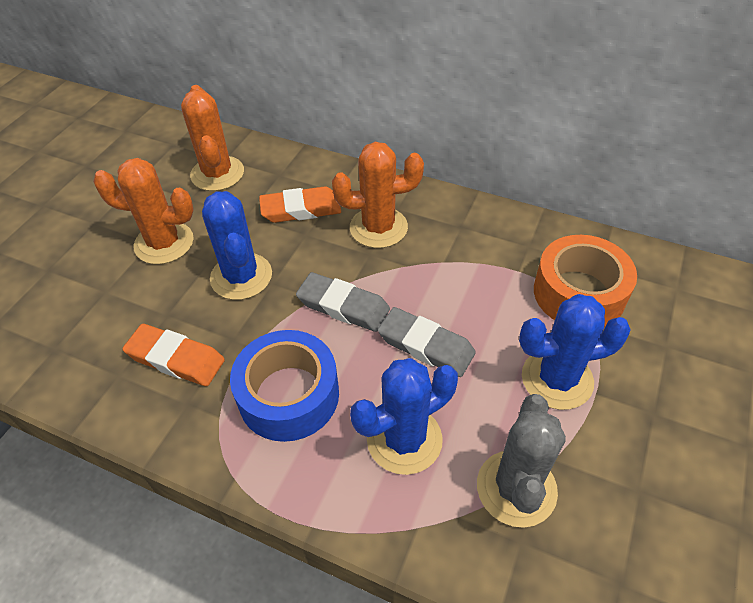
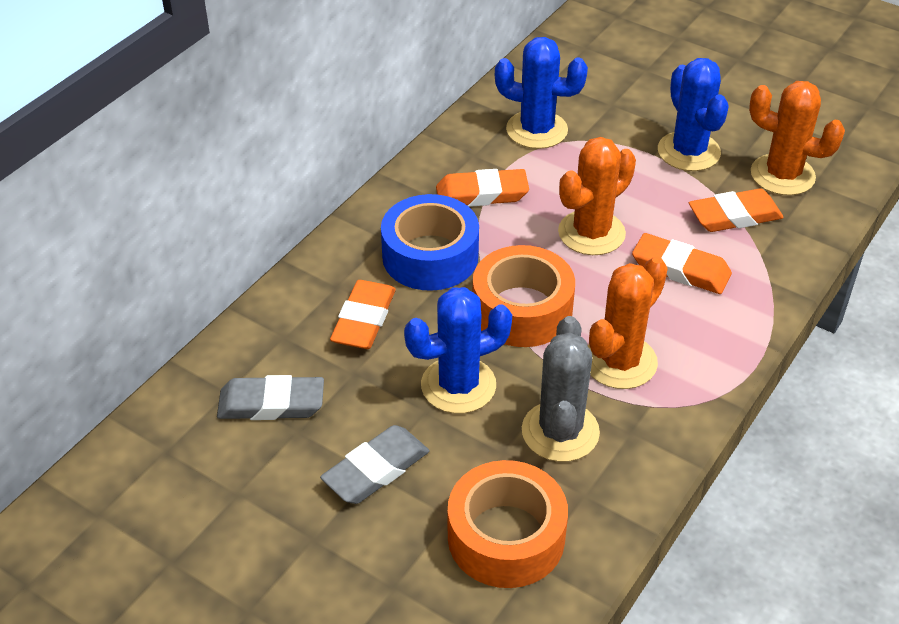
orange eraser: [122,324,225,386] [259,186,341,223] = 2 -> [330,280,396,349] [436,169,529,207] [632,233,732,294] [689,188,784,232] = 4
orange tape: [534,235,637,327] = 1 -> [448,460,568,588] [473,245,575,347] = 2

